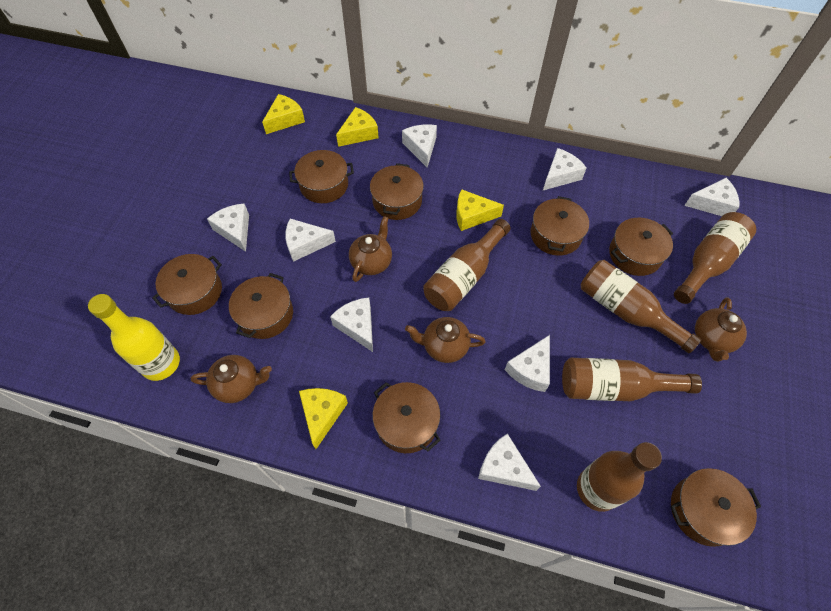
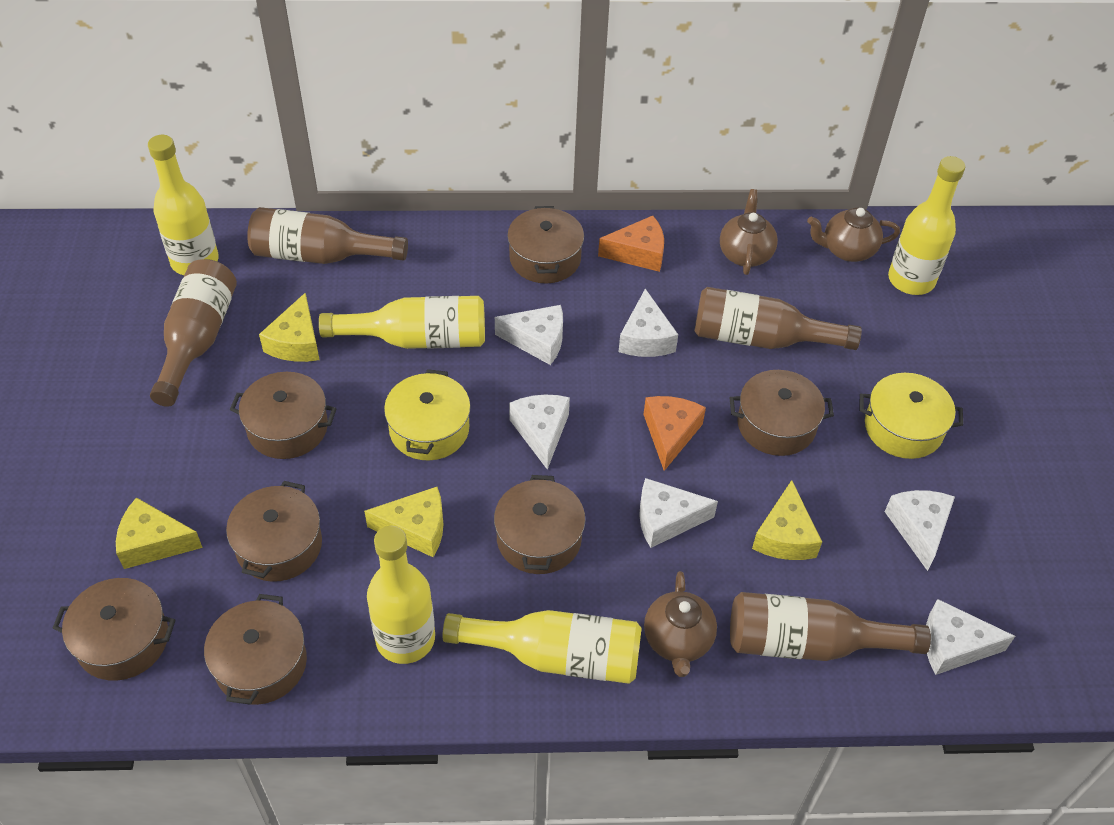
brown bottle: [423,219,511,311] [562,357,702,401] [577,442,662,512] [581,260,701,353] [674,212,756,304] = 5 -> [150,259,237,407] [247,207,408,264] [694,287,862,350] [730,592,931,661] = 4
brown pot: [152,254,222,315] [229,273,293,339] [289,150,354,203] [370,163,424,220] [373,382,440,453] [530,196,589,256] [609,218,673,276] [671,468,761,547] = 8 -> [53,578,175,681] [204,594,307,705] [226,481,322,582] [230,372,337,459] [494,475,585,574] [507,206,584,283] [730,370,834,456] = 7
brown teapot: [191,355,272,403] [349,216,392,282] [405,317,485,363] [695,297,747,362] = 4 -> [644,571,717,677] [720,189,778,275] [807,208,900,262] = 3
orange cheese: none = 0 -> [598,216,664,272] [643,396,706,471] = 2
white cheese: [207,204,249,252] [285,219,336,262] [330,297,373,352] [402,124,437,168] [478,434,541,491] [505,335,550,392] [543,148,586,190] [684,178,739,216] = 8 -> [495,305,563,365] [509,395,570,470] [619,289,678,357] [639,478,718,548] [885,490,955,571] [926,599,1015,675] = 6
yellow bottle: [88,294,180,381] = 1 -> [148,135,219,275] [319,296,485,349] [367,526,435,664] [442,610,642,684] [888,156,965,295] = 5
yellow pot: none = 0 -> [384,369,471,460] [859,373,963,459] = 2

